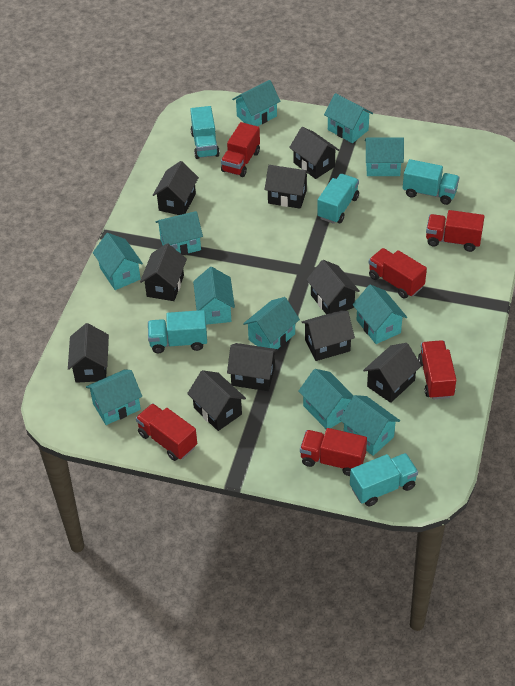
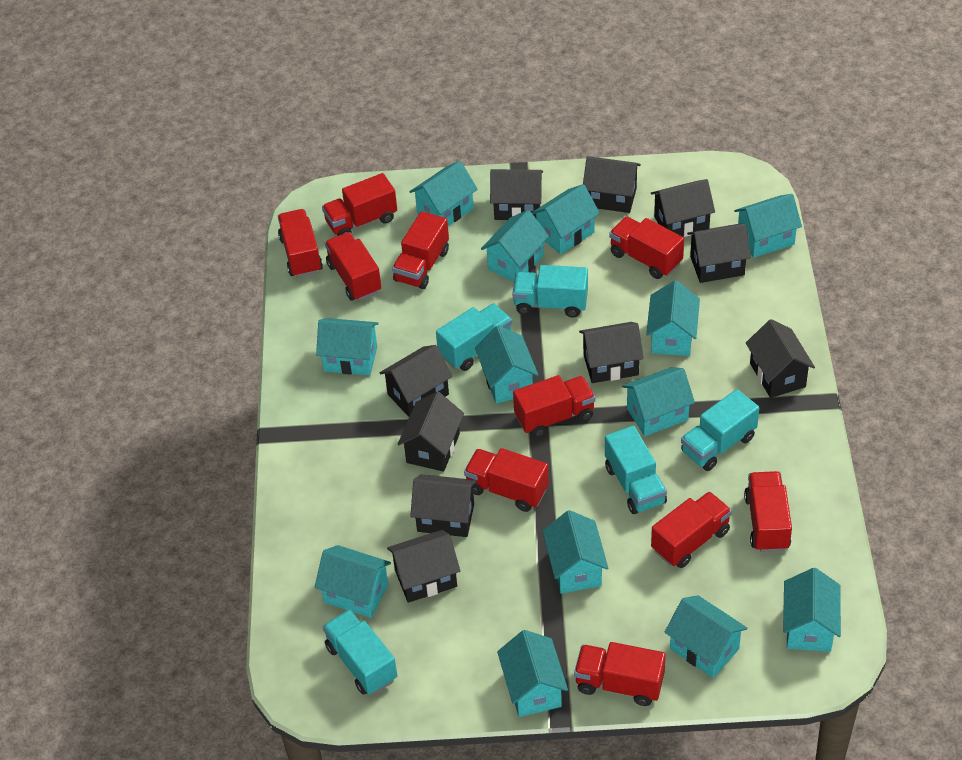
red truck: [136,403,197,461] [221,122,260,177] [300,428,367,476] [369,248,427,299] [418,340,456,400] [426,210,485,252] = 6 -> [278,209,323,277] [322,173,397,236] [325,232,381,301] [392,211,449,289] [464,448,549,512] [513,375,596,438] [574,642,666,706] [609,216,684,279] [651,491,732,568] [744,471,792,552] = 10
turquoise house: [86,369,142,425] [93,233,143,290] [156,211,203,255] [193,267,235,325] [232,80,280,126] [243,297,300,349] [298,369,354,429] [324,93,373,143] [340,395,400,456] [353,285,407,344] [365,137,404,176] = 11 -> [314,545,391,618] [316,318,379,375] [410,161,478,226] [475,325,538,404] [481,210,549,282] [497,630,568,717] [531,184,600,254] [543,510,608,594] [622,367,695,436] [646,280,700,356] [665,595,748,678] [734,194,802,258] [783,568,841,652] = 13

